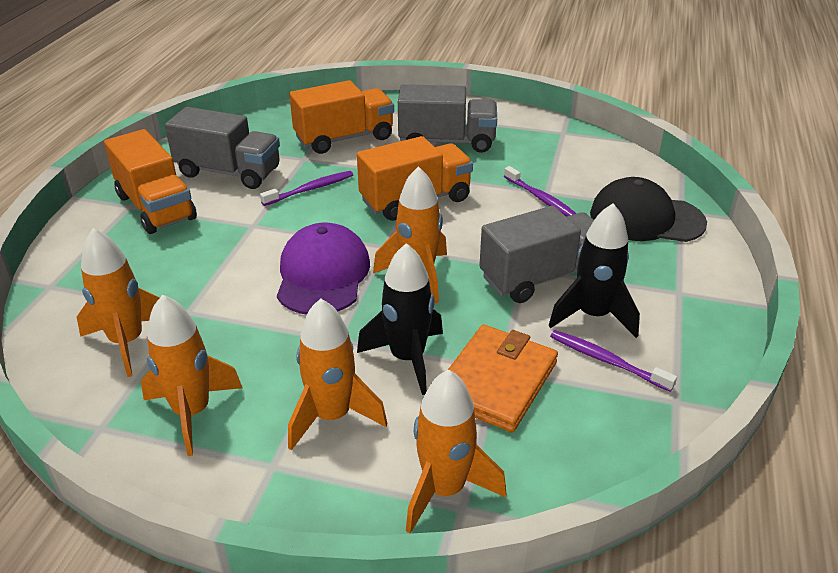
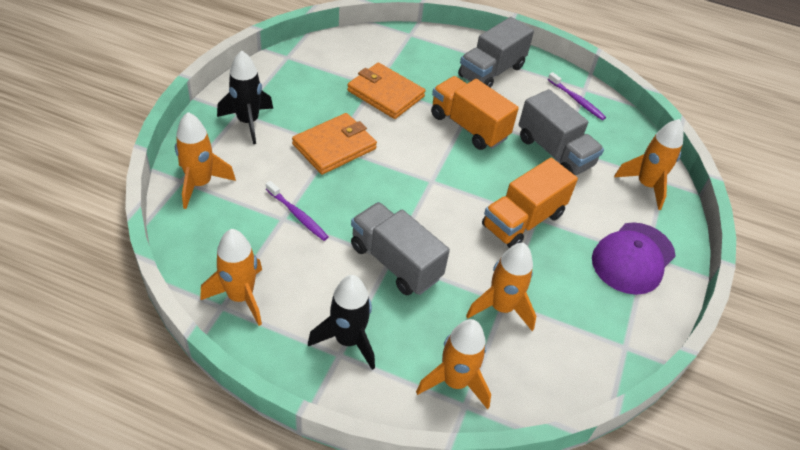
black cap: [590,177,707,242] = 1 -> none = 0
orange truck: [104,129,197,234] [289,80,394,154] [357,136,473,221] = 3 -> [431,76,519,150] [482,158,578,248] = 2
orange wallet: [449,325,558,432] = 1 -> [292,113,377,175] [347,63,425,119] = 2
purple toothbrush: [260,171,353,206] [504,166,577,216] [550,330,677,392] = 3 -> [266,181,328,241] [548,72,606,120] = 2

